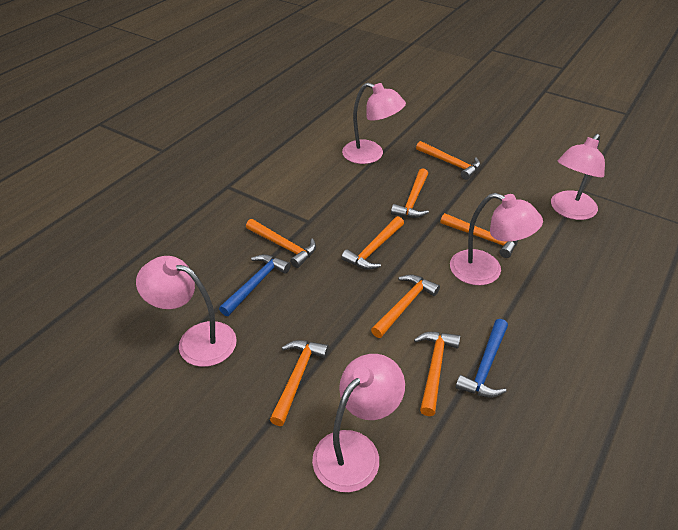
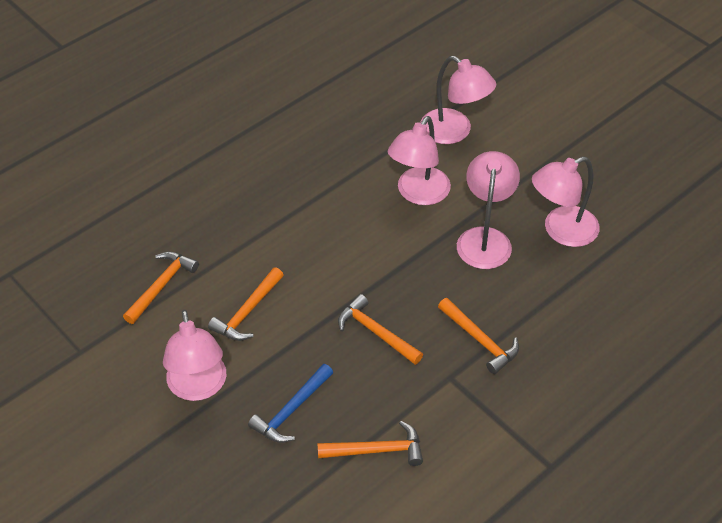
blue hammer: [219,254,291,316] [456,319,508,398] = 2 -> [248,364,333,443] = 1
orange hammer: [246,219,316,268] [270,340,329,426] [341,216,404,270] [371,275,440,338] [391,168,429,218] [414,332,460,416] [416,141,481,180] [440,213,518,258] = 8 -> [123,251,199,324] [208,267,284,341] [317,421,423,466] [338,294,423,365] [438,298,519,374] = 5

